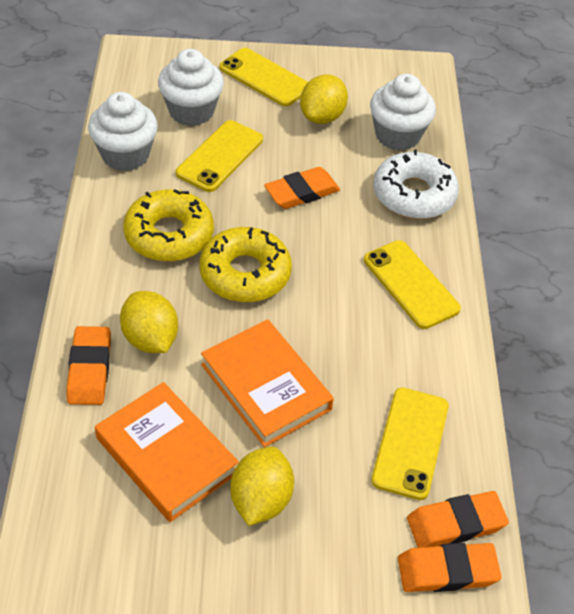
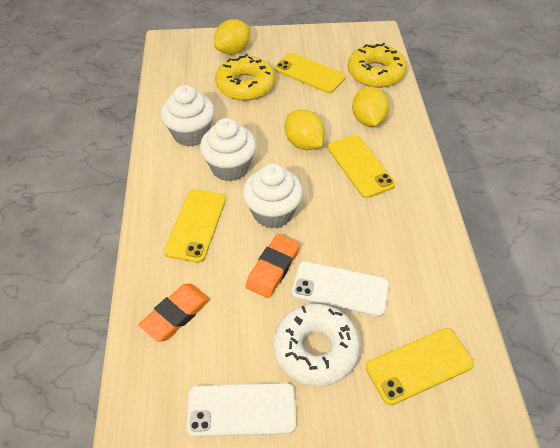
orange book: [95,382,239,522] [201,319,334,447] = 2 -> none = 0
orange eraser: [66,326,111,405] [264,167,340,209] [398,543,502,592] [407,491,509,548] = 4 -> [139,284,210,342] [246,234,300,298] = 2
white phone: none = 0 -> [186,383,296,437] [292,261,389,317] = 2

